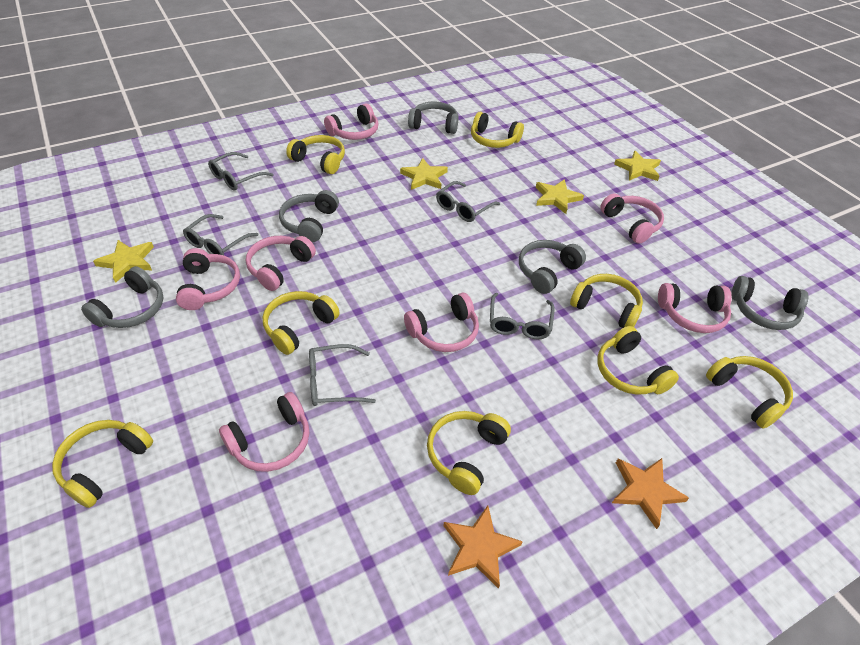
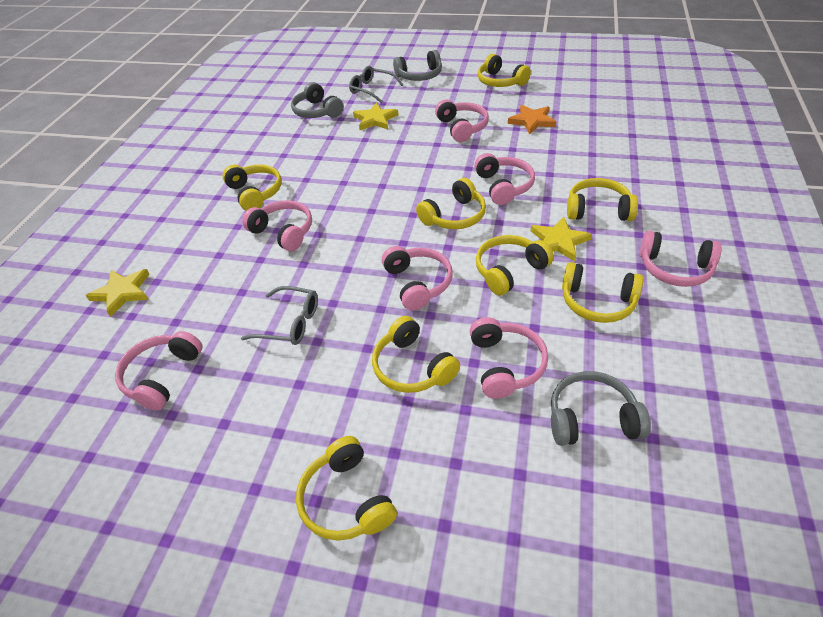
grey glasses: [183,214,258,255] [208,152,274,191] [309,344,376,406] [436,181,500,222] [490,293,555,339] = 5 -> [241,286,318,345] [349,66,404,103] = 2
grey headphones: [81,266,164,328] [279,190,339,243] [408,101,459,134] [519,240,586,294] [732,276,809,330] = 5 -> [291,82,344,118] [393,50,442,81] [551,371,651,446] = 3
orange star: [443,506,523,589] [612,458,689,529] = 2 -> [508,105,556,135] = 1
yellow star: [93,240,154,283] [400,158,448,190] [536,179,584,214] [614,151,661,181] = 4 -> [86,269,150,317] [353,103,398,130] [531,217,592,261] = 3

